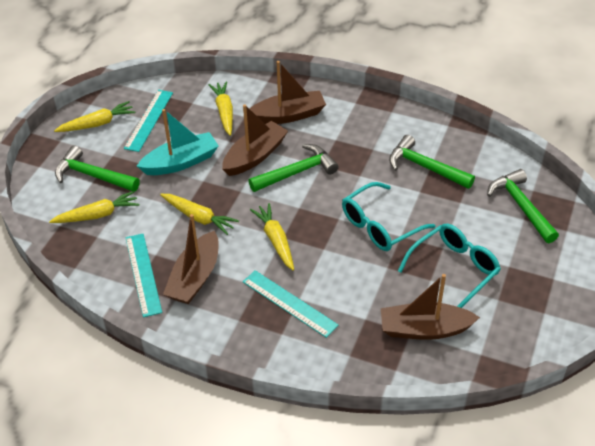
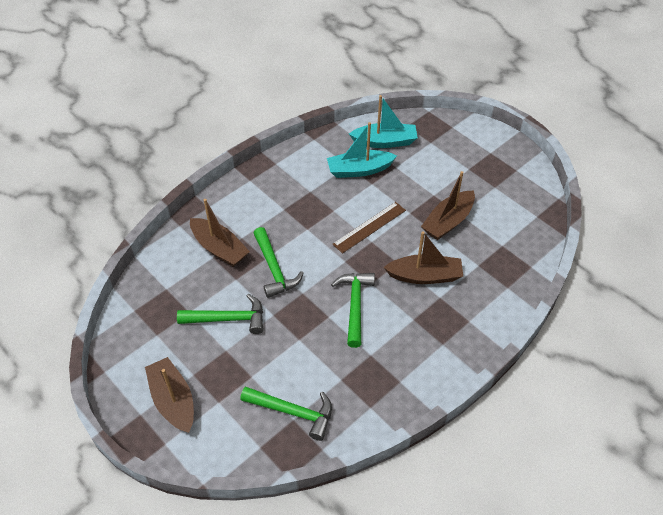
brown ruler: none = 0 -> [333,202,406,254] = 1
turquoise boat: [137,109,219,175] = 1 -> [327,122,397,178] [349,95,418,148] = 2
turquoise glasses: [342,182,435,251] [398,224,501,308] = 2 -> none = 0
turquoise ruler: [124,90,173,152] [126,234,162,317] [243,270,338,338] = 3 -> none = 0
yellow carrot: [49,191,140,223] [54,101,135,132] [160,194,239,235] [209,81,233,136] [250,203,294,271] = 5 -> none = 0

